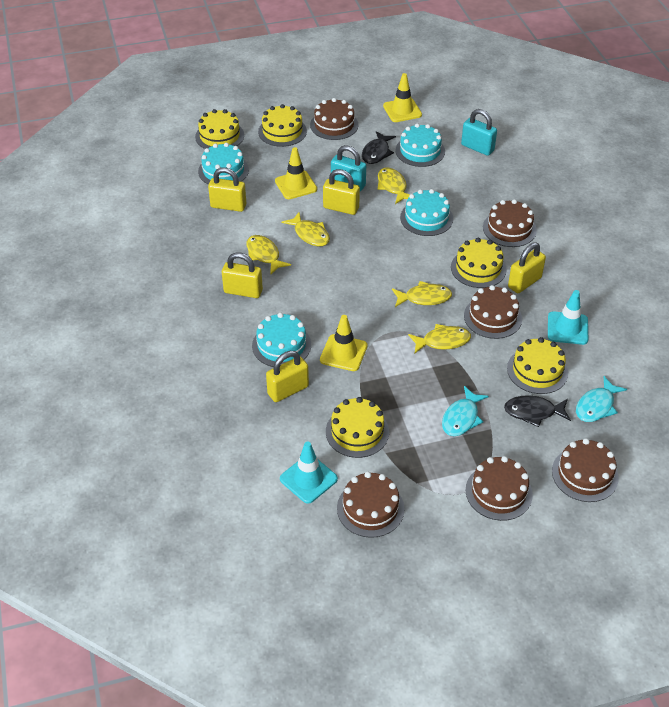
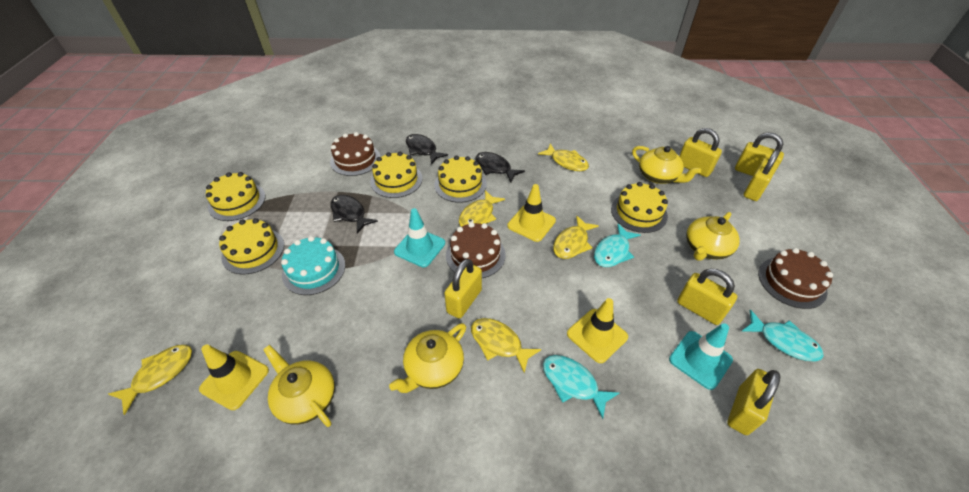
black fish: [362,131,396,164] [504,395,571,427] = 2 -> [330,195,378,234] [406,134,448,164] [476,152,525,182] = 3
brown cake: [310,98,358,140] [337,472,404,538] [464,285,522,339] [465,456,533,521] [483,199,537,247] [552,438,619,502] = 6 -> [330,132,380,176] [446,222,506,278] [758,248,833,309] = 3
turquoise cake: [198,143,249,185] [252,313,311,367] [395,123,445,167] [400,189,453,236] = 4 -> [281,236,345,295] = 1
turquoise fish: [442,386,489,436] [576,376,627,422] = 2 -> [543,355,619,419] [594,224,640,267] [742,310,824,361] = 3
turquoise padlock: [331,145,366,191] [461,109,497,156] = 2 -> none = 0
yellow padlock: [208,167,246,212] [222,253,263,298] [266,351,309,402] [323,169,360,215] [508,242,546,293] = 5 -> [444,259,482,319] [677,269,737,325] [679,128,722,177] [727,369,780,435] [735,133,784,176] [744,149,780,201] = 6
yellow teapot: none = 0 -> [263,345,335,427] [389,323,466,393] [632,146,701,184] [686,212,740,261] = 4

